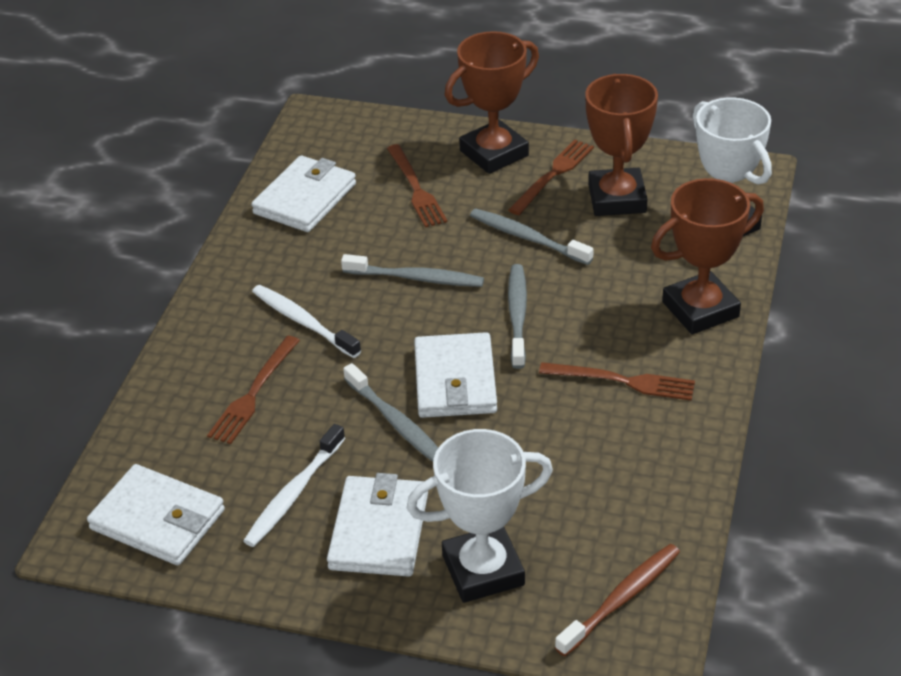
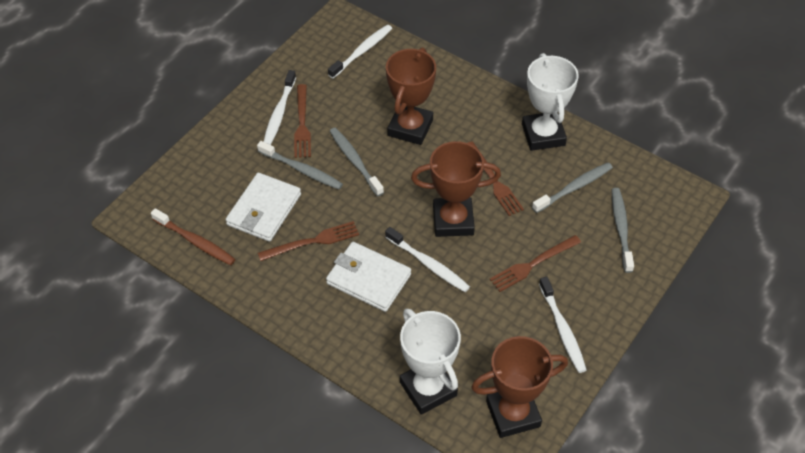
white toothbrush: [243,424,345,547] [252,285,361,358] = 2 -> [264,70,296,145] [328,25,392,79] [385,227,470,292] [539,277,587,373] = 4
white wallet: [87,464,225,565] [251,155,356,232] [327,473,428,577] [414,332,497,418] = 4 -> [226,173,301,242] [326,242,411,312] = 2

